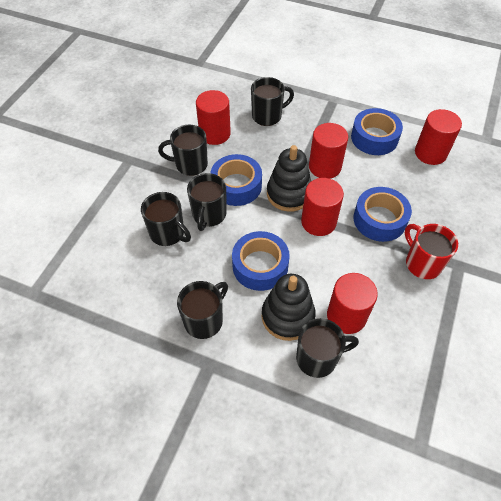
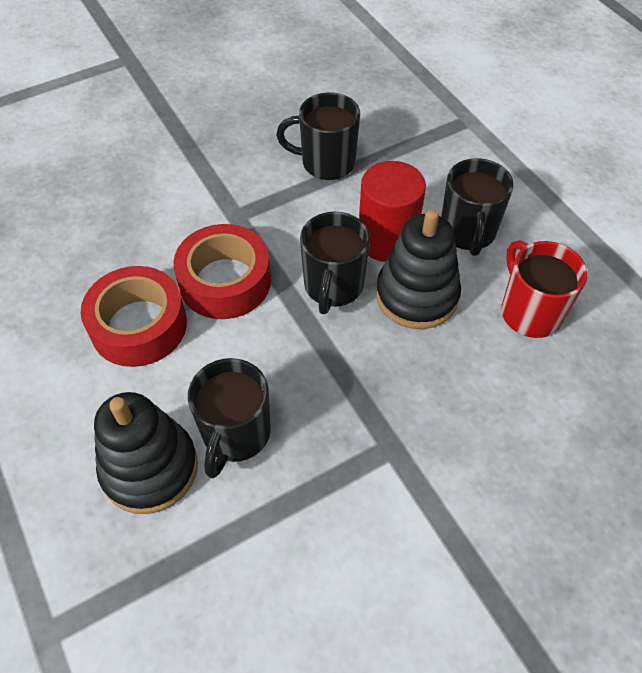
black mug: [141,192,191,246] [158,125,208,176] [177,281,228,339] [187,173,226,231] [251,77,294,126] [296,318,359,378] = 6 -> [188,358,271,478] [276,93,360,180] [300,212,370,314] [441,158,514,256] = 4
blue tape: [210,154,262,206] [232,231,290,291] [351,108,403,155] [353,187,412,242] = 4 -> none = 0
red cylinder: [196,90,231,145] [301,178,344,236] [309,123,348,179] [327,273,378,334] [415,109,462,165] = 5 -> [359,161,426,262] = 1
red tape: none = 0 -> [81,266,187,367] [173,224,271,319] = 2

